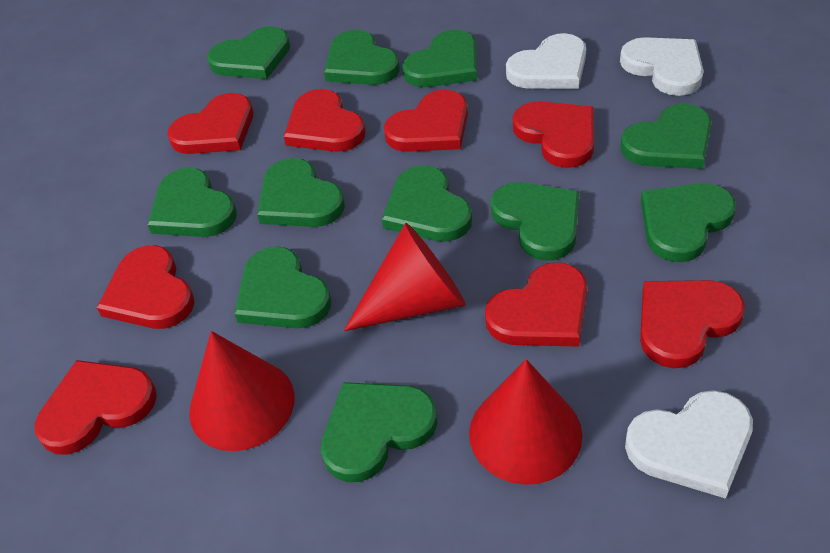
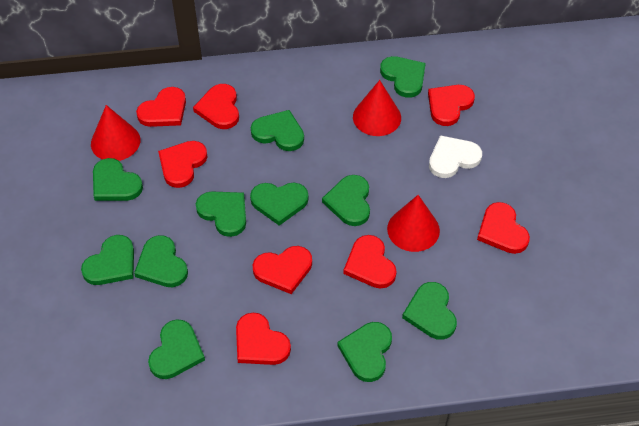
white heart: [506,33,586,89] [620,37,704,96] [625,390,753,499] = 3 -> [429,135,482,178] = 1

